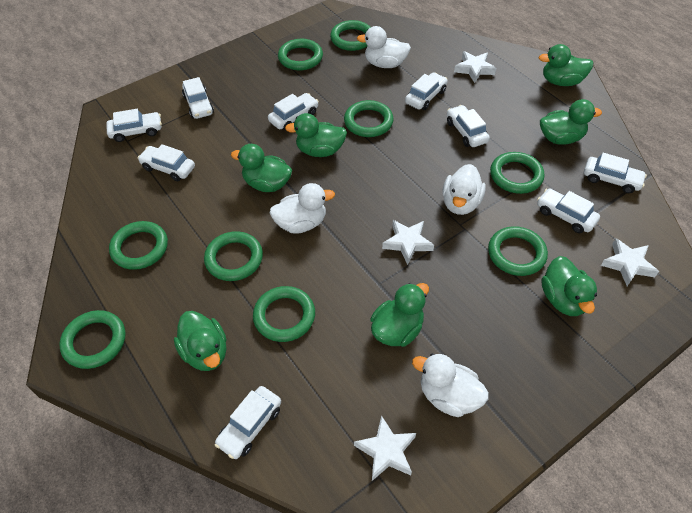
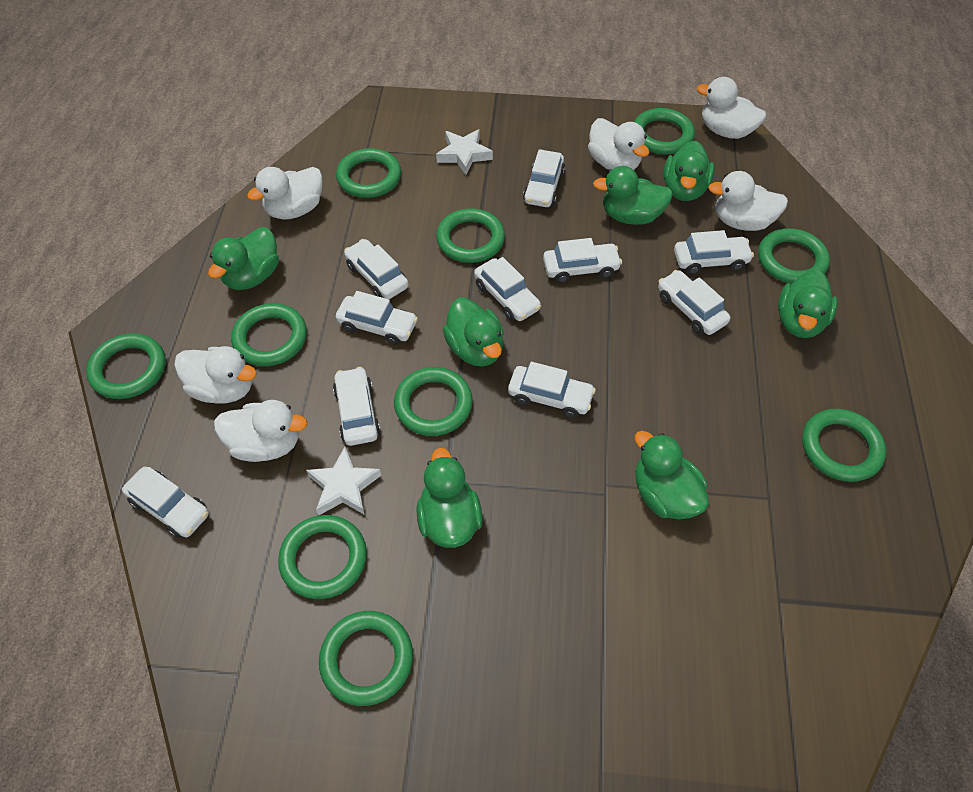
green ring: [59,310,126,369] [109,221,168,270] [204,231,263,281] [253,286,315,342] [278,39,323,71] [330,20,371,51] [344,100,394,137] [488,226,548,276] [490,152,545,194] = 9 -> [86,333,166,399] [231,303,307,366] [278,515,367,599] [319,611,413,706] [336,148,401,198] [394,367,473,436] [436,208,505,263] [634,108,695,155] [758,228,830,284] [802,409,886,482] = 10
white car: [106,109,162,142] [138,144,195,181] [182,77,214,119] [214,386,281,459] [268,93,319,131] [405,72,448,110] [447,105,490,147] [537,188,600,233] [584,153,647,193] = 9 -> [122,467,209,538] [333,367,380,446] [336,291,418,345] [344,239,409,299] [474,257,541,321] [508,362,596,418] [523,149,565,207] [543,238,622,283] [658,270,730,335] [674,230,754,274] = 10
white duck: [270,183,335,234] [357,26,411,68] [412,353,489,417] [443,164,486,215] = 4 -> [174,346,257,403] [214,400,307,462] [247,167,322,219] [588,118,649,170] [697,77,766,139] [708,171,788,231] = 6
white star: [354,415,416,481] [382,220,434,265] [454,51,496,83] [601,238,659,286] = 4 -> [306,447,381,515] [436,129,493,175] = 2

